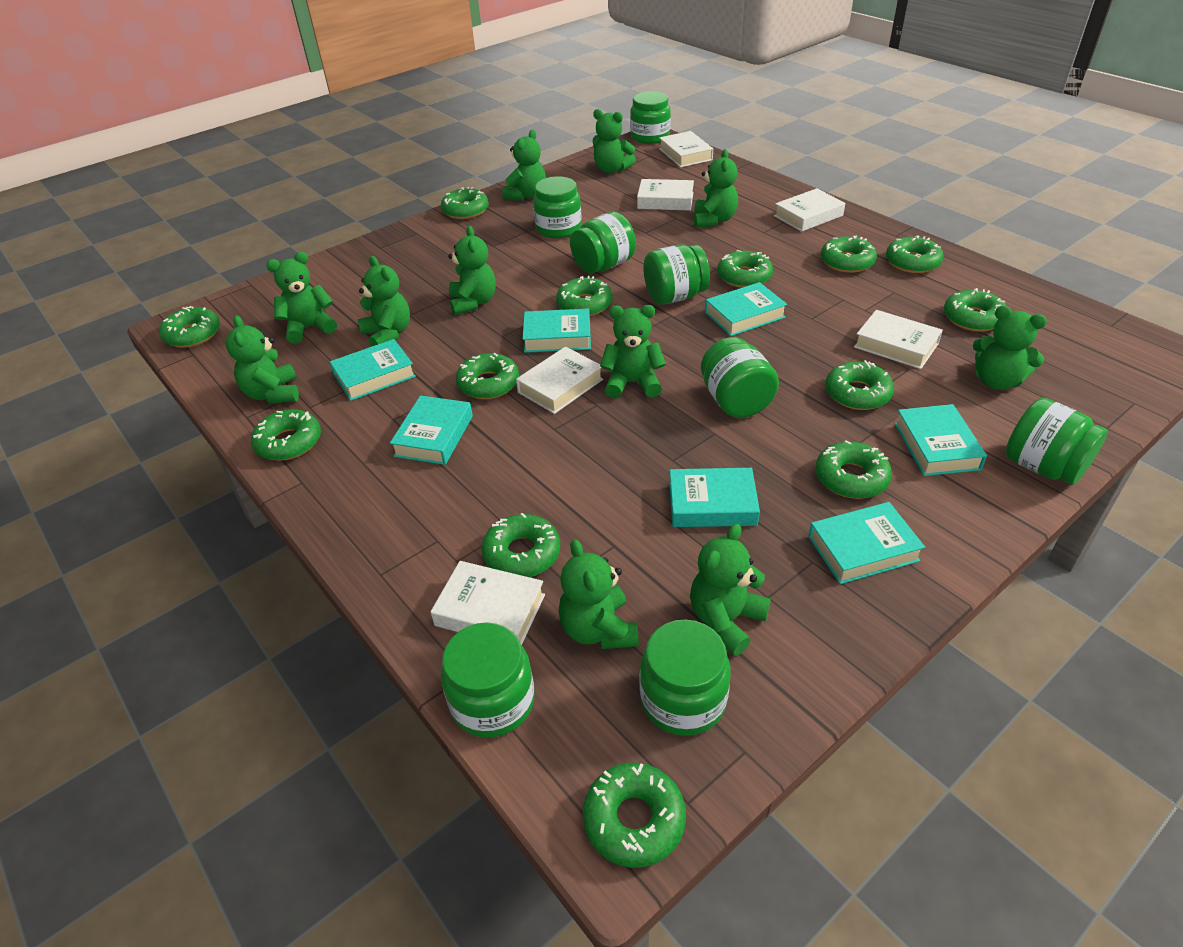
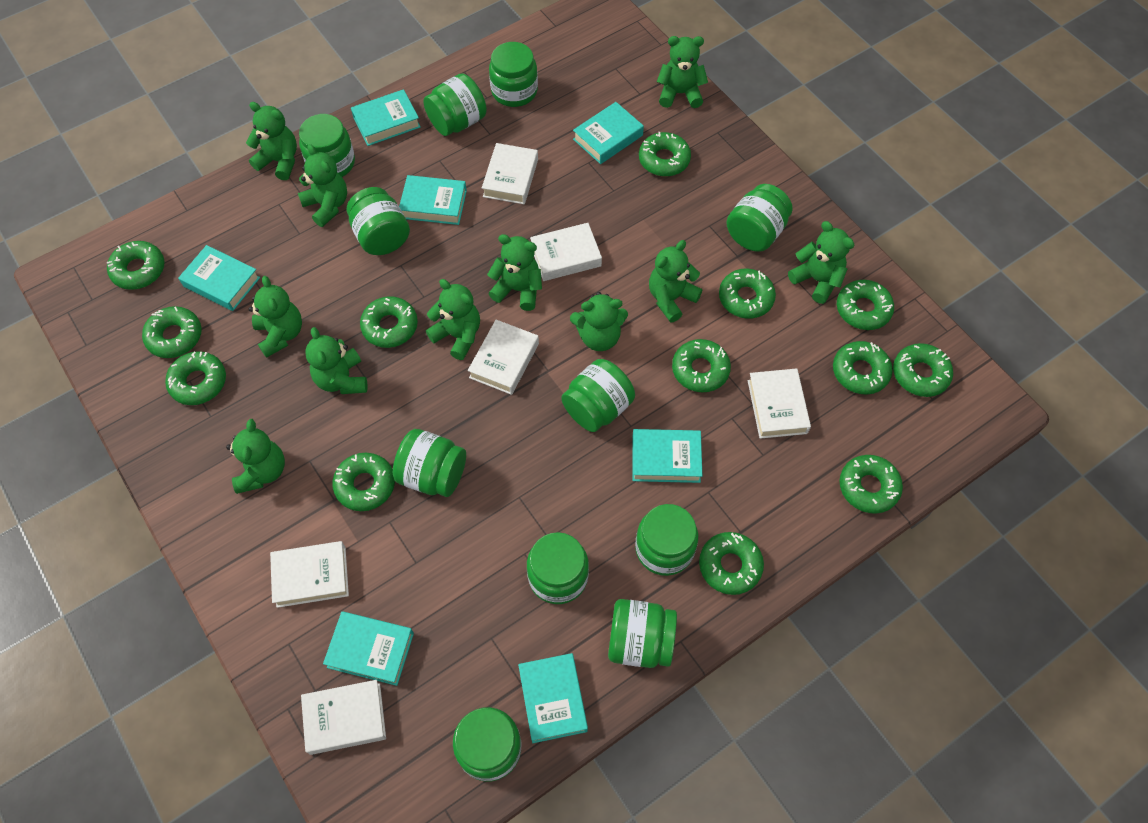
green jar: [441,622,534,738] [533,176,582,238] [570,212,636,273] [630,91,671,144] [640,619,731,736] [643,244,710,305] [701,337,779,418] [1005,398,1108,485] = 8 -> [299,114,355,177] [347,187,410,255] [393,429,466,497] [423,74,487,136] [453,707,521,782] [489,42,538,107] [527,532,589,604] [562,359,635,432] [608,599,677,668] [635,504,698,576] [726,184,793,252] = 11

